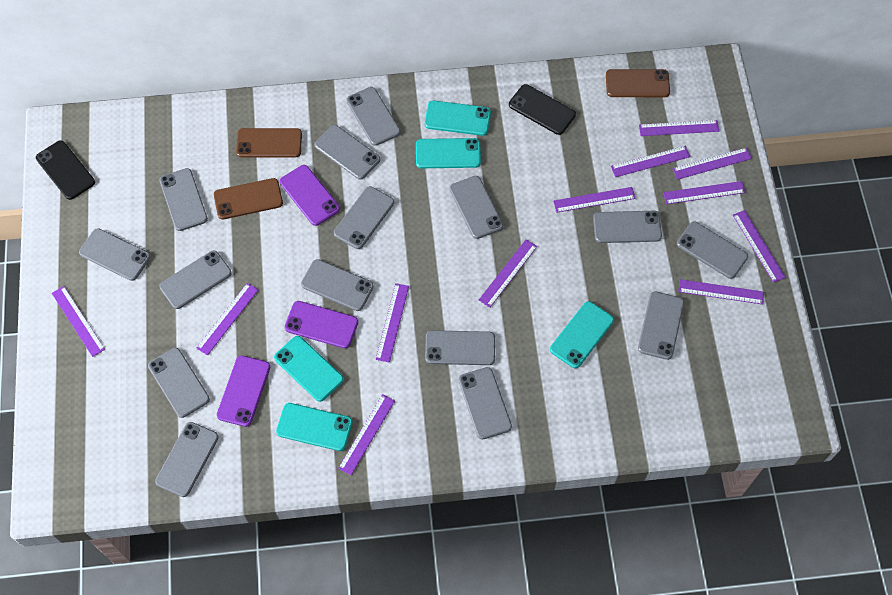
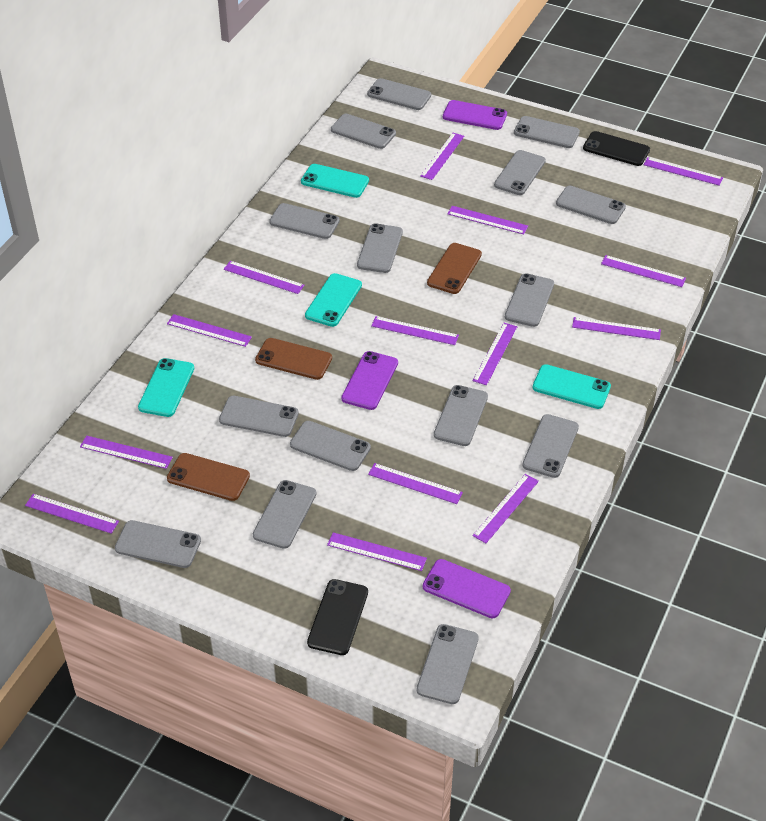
purple ruler: [52,286,105,357] [196,283,258,356] [338,394,395,475] [376,283,409,363] [479,239,537,308] [553,187,636,213] [611,146,691,177] [639,120,719,136] [663,181,745,204] [672,148,752,180] [679,279,764,305] [733,210,786,283] = 12 -> [25,494,119,534] [80,436,173,469] [167,314,252,347] [224,261,305,294] [327,532,427,571] [368,463,463,504] [371,316,459,345] [420,133,464,180] [447,206,528,235] [472,474,539,543] [473,323,517,385] [572,317,661,340] [601,255,686,287] [644,157,723,186] = 14
turquoise phone: [274,336,344,402] [276,403,353,451] [416,138,481,168] [425,100,491,136] [550,301,614,368] = 5 -> [138,358,194,417] [301,164,369,198] [305,273,362,327] [533,364,611,409] = 4

